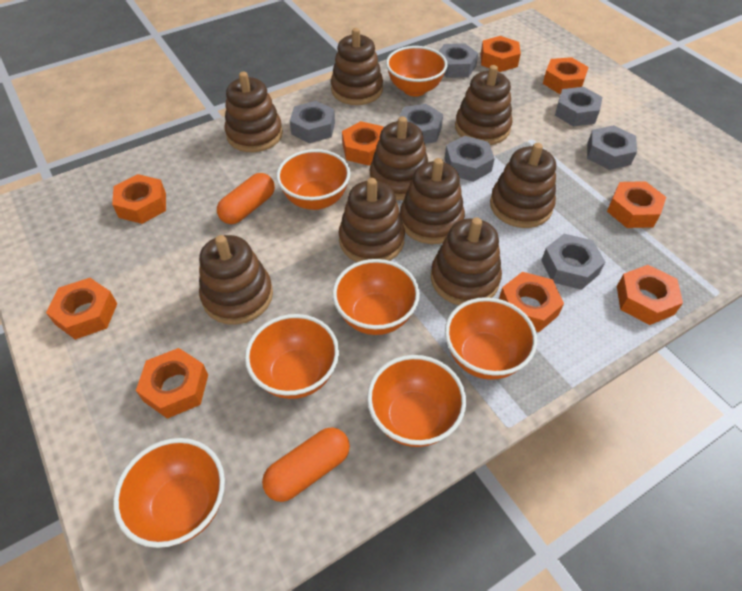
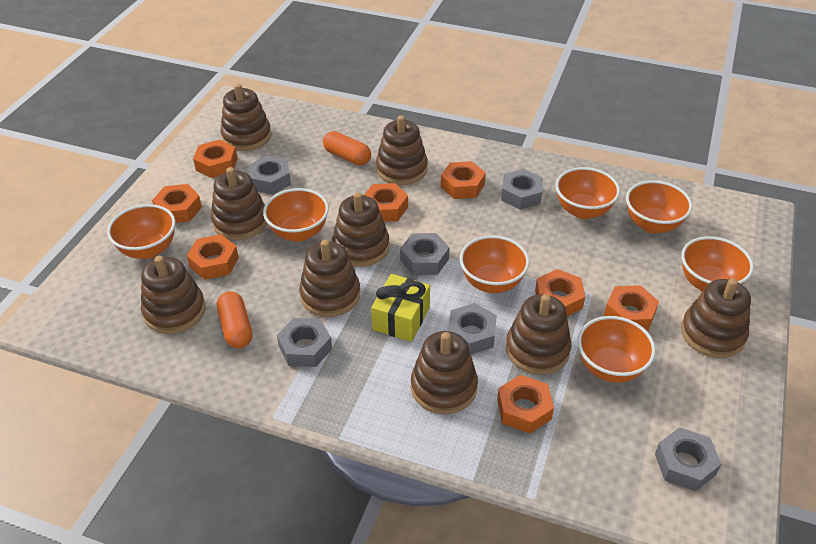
grey nut: [290,101,335,143] [399,104,443,144] [438,43,478,78] [444,136,495,182] [541,234,605,290] [555,87,602,126] [587,125,637,170] = 7 -> [249,155,291,194] [277,318,332,367] [400,233,450,275] [448,303,497,354] [501,169,543,210] [655,427,721,491] = 6
orange nut: [46,278,118,340] [112,174,166,224] [136,348,208,419] [342,121,384,166] [481,36,521,72] [499,272,564,332] [543,57,588,94] [607,181,666,228] [617,265,683,325] = 9 -> [152,184,202,223] [187,234,239,280] [193,140,238,178] [364,183,408,222] [441,161,486,199] [497,375,554,434] [535,269,585,316] [604,285,659,331] = 8
yellow gift: none = 0 -> [371,274,430,342] = 1

